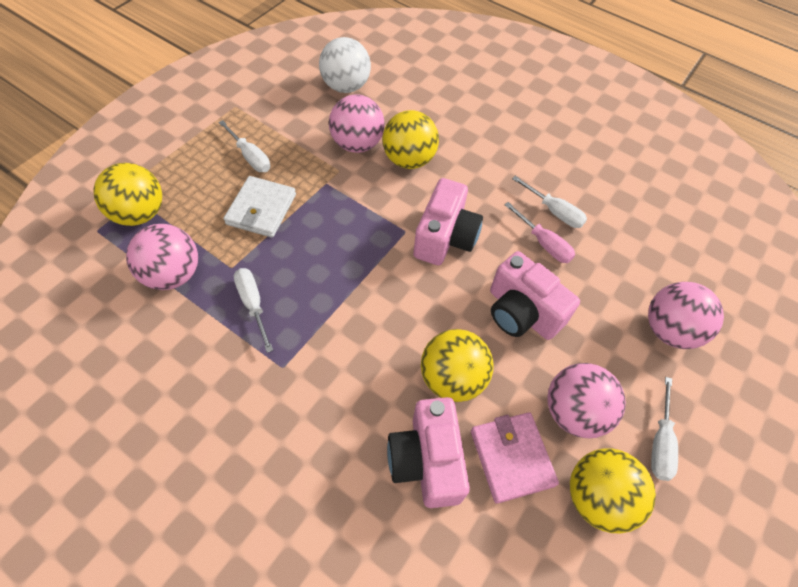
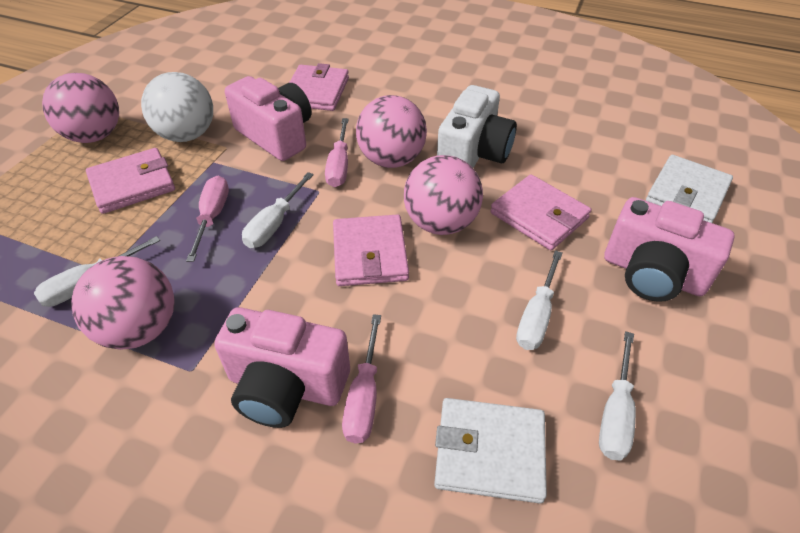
pink screwdriver: [504,202,575,263] = 1 -> [186,176,229,262] [325,118,349,187] [342,314,381,444] = 3
pink wallet: [471,412,559,504] = 1 -> [86,148,175,214] [289,63,349,111] [333,214,409,286] [490,174,591,250] = 4
white camera: none = 0 -> [437,85,517,168] = 1
white wallet: [224,176,296,238] = 1 -> [434,398,547,503] [646,155,733,223] = 2
yellow ball: [93,163,162,226] [382,110,439,169] [421,329,494,402] [570,448,656,534] = 4 -> none = 0

